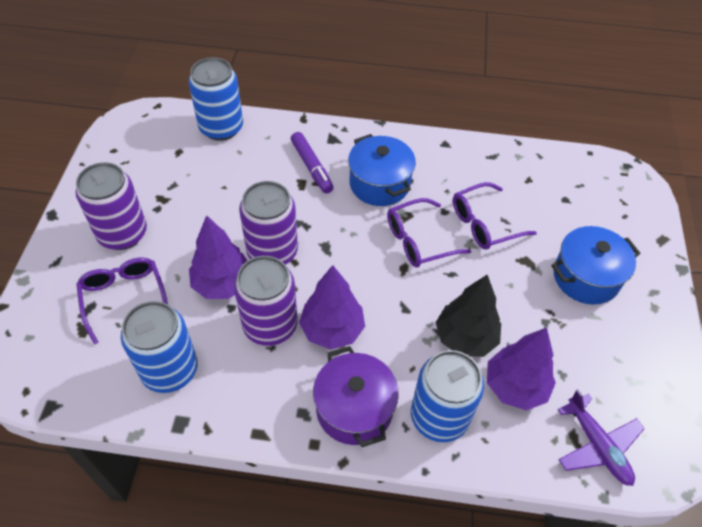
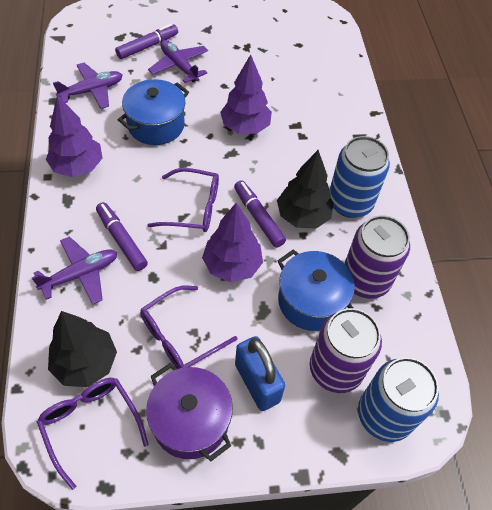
black tree: [436,275,501,357] = 1 -> [48,311,117,387] [277,150,334,229] = 2
blue can: [121,301,198,393] [189,57,243,141] [411,350,484,442] = 3 -> [329,136,390,218] [358,357,439,442] = 2
blue padlock: none = 0 -> [235,336,285,411] = 1
purple can: [75,162,147,250] [234,256,298,346] [239,181,298,265] = 3 -> [310,308,382,393] [344,215,410,299] = 2
purple marker: [291,132,334,194] = 1 -> [96,202,148,271] [115,24,178,59] [234,180,286,248] = 3
purple plane: [557,389,645,486] = 1 -> [32,236,117,305] [53,63,123,109] [148,40,208,83] = 3

